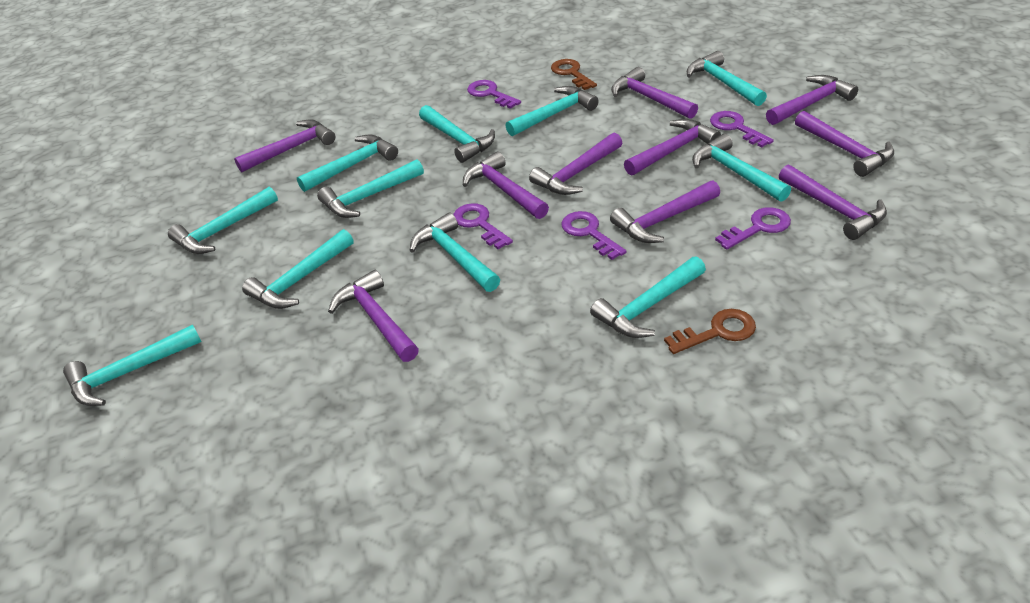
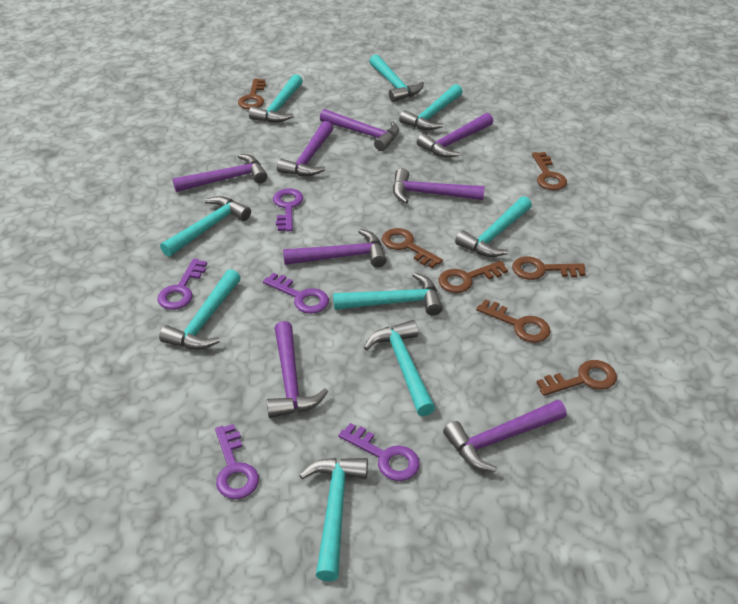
brown key: [551,59,597,90] [664,309,756,354] = 2 -> [238,79,266,109] [382,228,443,268] [438,261,508,293] [476,299,551,343] [512,256,586,280] [532,152,567,190] [537,360,617,396] = 7
purple hammer: [234,119,335,172] [328,270,419,362] [463,151,549,219] [529,133,622,195] [610,180,720,243] [611,67,698,119] [624,119,721,175] [766,75,858,125] [779,164,887,240] [795,111,894,177] = 10 -> [172,154,268,192] [267,321,328,418] [277,121,333,176] [283,229,387,267] [320,109,399,151] [393,168,485,204] [417,113,493,157] [443,400,567,472] = 8
turquoise hammer: [63,325,201,406] [168,187,278,254] [242,229,353,309] [297,135,398,192] [317,159,424,218] [410,212,500,292] [419,105,495,163] [505,86,599,136] [590,256,706,338] [687,51,767,106] [692,134,791,202] = 11 -> [159,269,241,350] [160,196,251,257] [249,74,303,122] [299,458,368,581] [333,273,443,316] [364,320,435,416] [369,54,424,102] [399,84,463,130] [455,196,532,257] = 9

